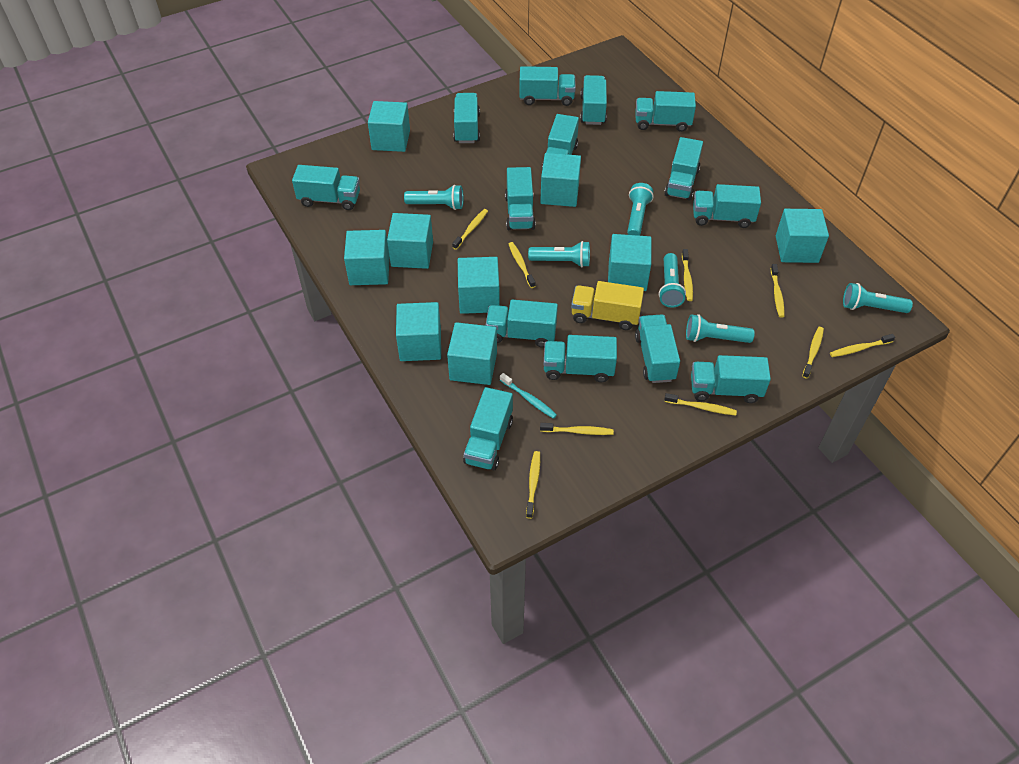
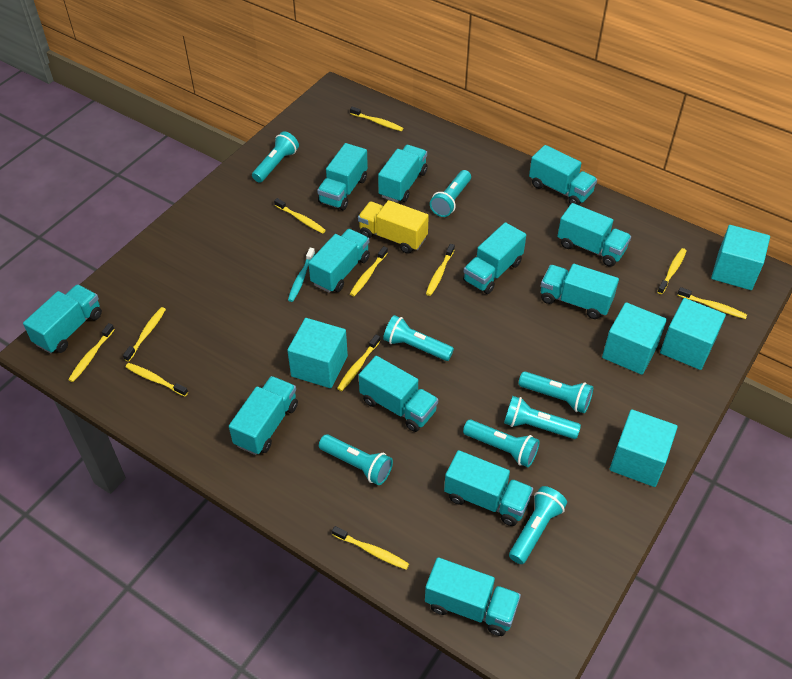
turquoise cube: [344,230,390,285] [368,101,410,152] [387,213,433,269] [396,302,441,361] [447,322,497,385] [458,257,500,314] [540,153,581,207] [608,234,652,291] [776,209,829,263] = 9 -> [287,318,348,388] [602,302,667,375] [610,409,678,487] [660,298,726,370] [711,225,770,290] = 5
turquoise flashlight: [404,185,463,210] [528,241,590,267] [627,183,654,236] [659,253,686,307] [686,314,755,343] [843,283,913,313] = 6 -> [252,131,299,183] [319,434,393,485] [383,315,454,361] [430,170,471,217] [463,420,540,467] [504,396,581,439] [509,486,567,564] [519,371,593,413] = 8
turquoise truck: [292,165,360,210] [453,93,480,143] [463,387,513,471] [486,300,558,348] [505,167,536,230] [519,66,576,106] [542,114,579,169] [544,335,617,382] [580,75,607,125] [635,91,696,132] [635,315,680,383] [664,137,703,201] [691,355,771,403] [693,184,761,228] = 14 -> [23,284,102,354] [229,376,298,455] [308,229,370,293] [317,143,368,210] [359,356,438,432] [378,145,428,203] [425,557,521,636] [444,450,533,526] [463,222,526,294] [529,145,597,205] [541,264,619,319] [557,203,631,267] = 12
yellow toothbrush: [452,209,488,250] [509,242,535,288] [526,451,540,519] [540,423,614,435] [664,393,737,416] [682,249,693,301] [771,264,784,318] [802,327,824,379] [830,334,895,357] = 9 -> [68,323,115,382] [123,307,166,362] [125,363,188,396] [274,198,326,234] [332,526,409,570] [337,334,380,391] [350,107,403,131] [350,246,388,296] [426,244,455,296] [657,248,686,294] [678,287,747,319] = 11

